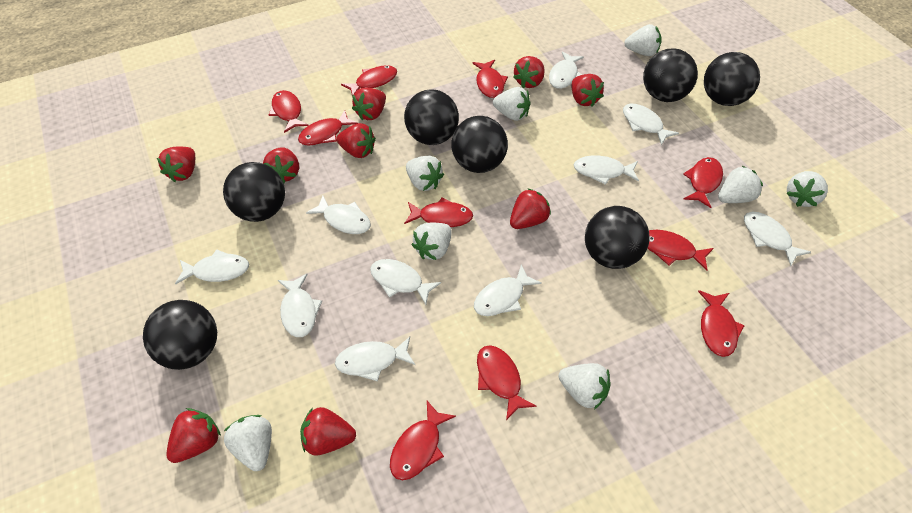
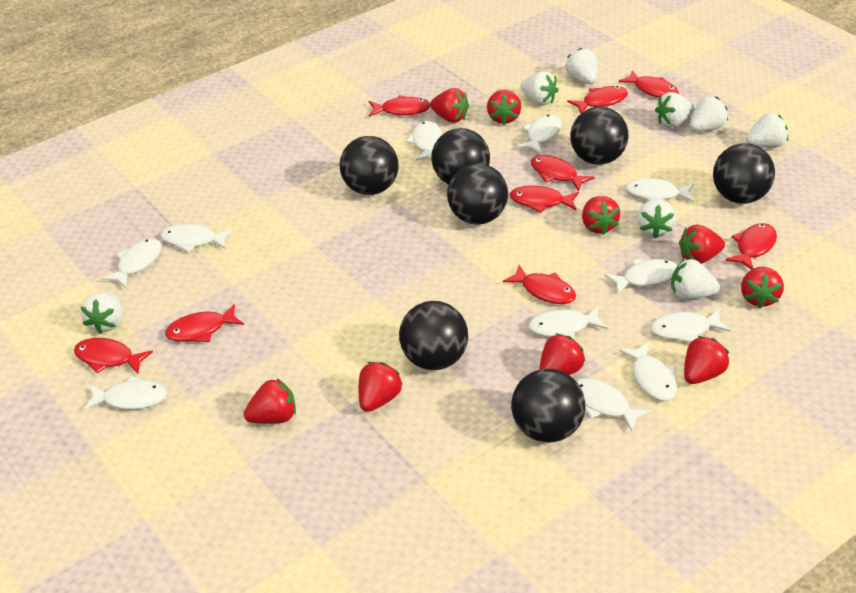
red fish: [269,90,308,133] [298,110,358,146] [341,65,397,97] [390,401,456,480] [404,197,473,227] [472,60,508,98] [477,345,536,420] [647,230,714,270] [683,157,723,208] [698,290,745,357] = 10 -> [74,338,153,374] [165,304,244,342] [369,95,430,117] [503,265,576,304] [510,186,579,213] [531,155,595,191] [567,86,628,113] [618,70,679,98] [725,223,777,270] = 9
white fish: [175,249,249,284] [278,274,322,337] [306,196,371,234] [335,337,415,381] [370,259,441,305] [474,265,542,316] [549,51,584,89] [574,155,639,185] [623,104,679,145] [744,212,811,266] = 10 -> [84,376,167,410] [101,238,162,288] [161,224,233,253] [406,121,442,161] [517,114,562,154] [529,306,608,338] [576,378,651,431] [604,259,677,294] [619,342,677,401] [625,178,694,202] [650,309,730,343] = 11

